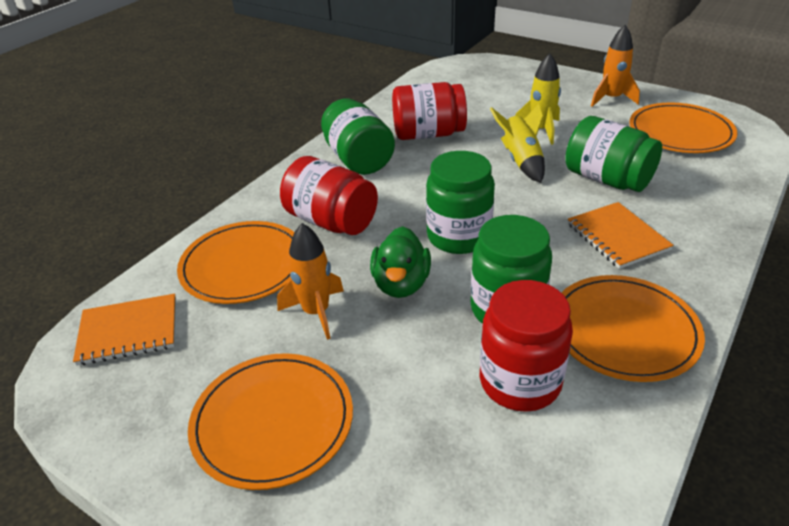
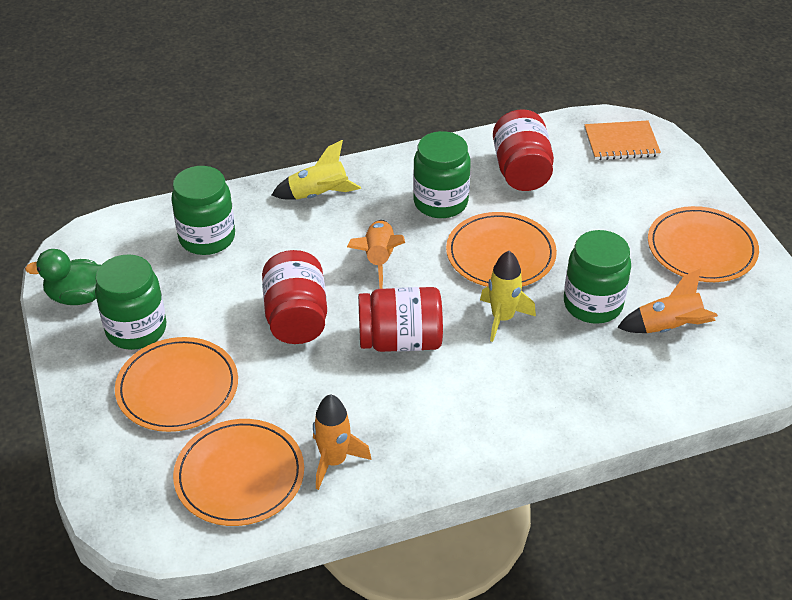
orange notebook: [73,294,176,366] [568,202,674,269] = 2 -> [584,121,661,160] = 1
orange rocket: [277,223,344,340] [591,25,640,107] = 2 -> [313,394,371,490] [347,220,405,289] [617,268,718,333] = 3

